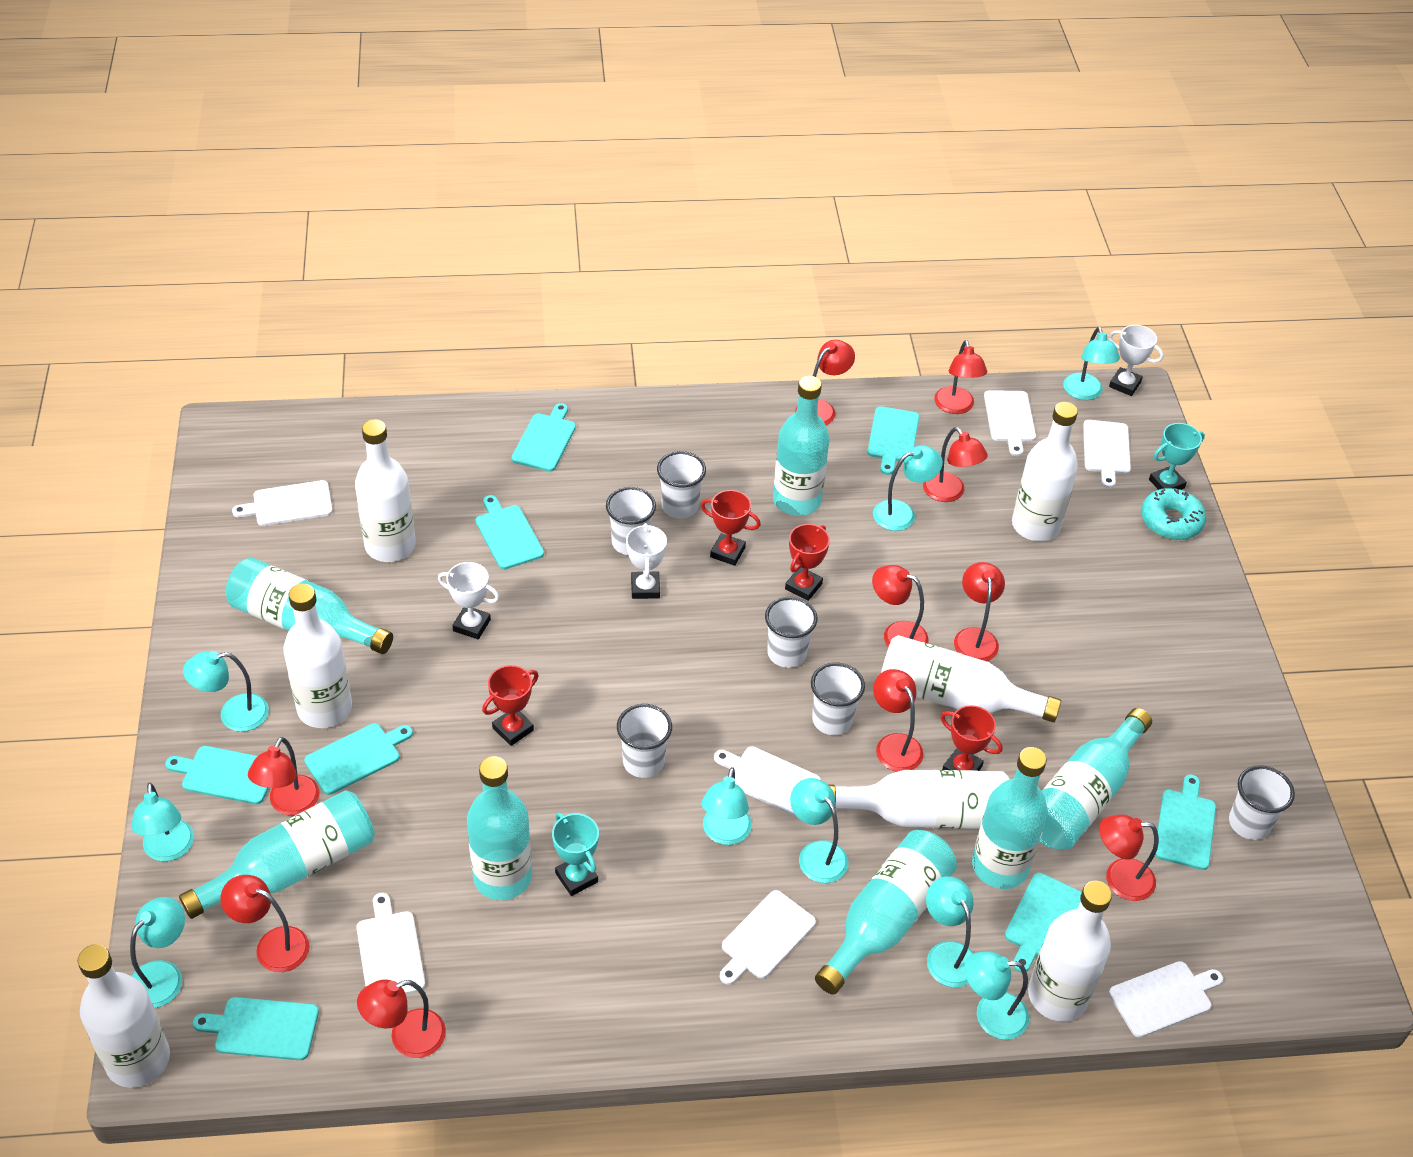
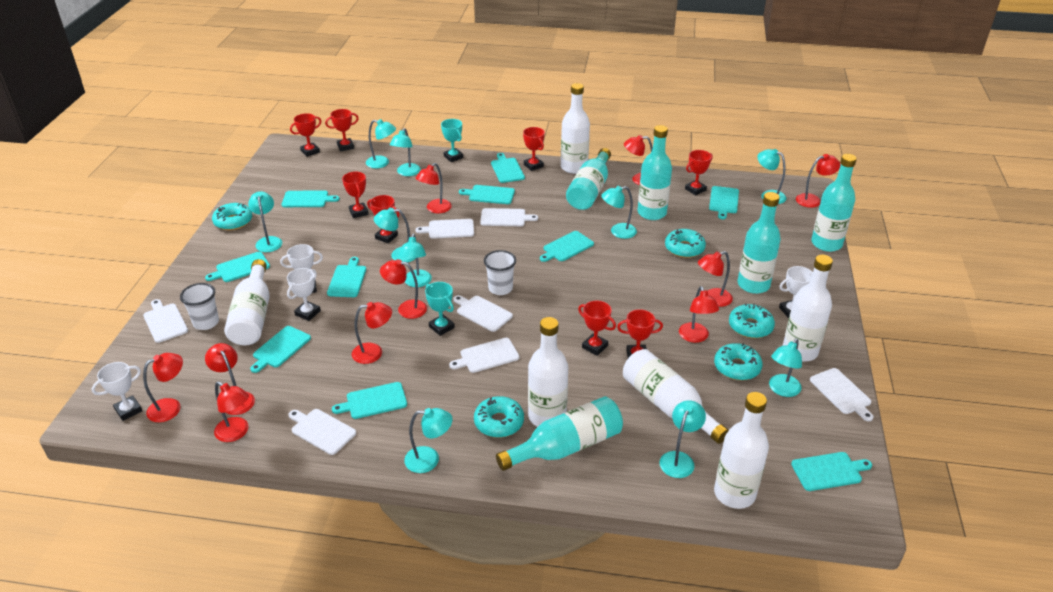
red trophy: [482,665,539,746] [701,490,761,566] [785,524,830,601] [940,705,1002,771] = 4 -> [290,113,321,157] [325,109,359,151] [342,172,369,218] [367,195,400,243] [523,127,545,171] [578,300,616,356] [617,309,663,358] [685,150,713,195] = 8
turquoise bottle: [179,790,375,919] [226,558,393,654] [467,756,532,900] [773,376,829,516] [815,830,957,995] [972,747,1048,889] [1040,708,1152,850] = 7 -> [496,396,623,471] [566,148,611,210] [637,125,672,220] [738,192,781,294] [811,154,857,252] = 5
turquoise cutting board: [165,746,269,804] [193,997,319,1060] [304,723,413,795] [476,495,544,569] [511,403,576,472] [867,407,919,475] [1005,873,1082,973] [1155,774,1216,870] = 8 -> [205,252,270,282] [250,326,311,373] [282,190,340,207] [327,257,366,297] [332,382,407,419] [459,185,515,204] [491,153,525,183] [540,231,594,262] [709,186,739,219] [791,452,872,491] = 10
turquoise donut: [1141,488,1206,540] = 1 -> [212,203,252,230] [474,396,524,438] [665,229,706,258] [714,343,762,380] [729,303,775,338] = 5
turquoise lamp: [130,897,185,1008] [131,783,194,861] [183,651,269,732] [701,767,752,845] [790,778,848,883] [873,445,943,531] [926,876,974,987] [964,951,1029,1040] [1063,327,1120,400] = 9 -> [248,191,282,252] [366,119,396,168] [374,208,416,263] [390,128,421,176] [399,233,432,287] [404,408,453,473] [601,186,637,239] [659,400,706,478] [757,149,786,204] [769,338,802,397] = 10
white bottle: [78,944,170,1088] [283,583,352,728] [355,419,416,562] [829,770,1010,829] [881,635,1061,722] [1012,402,1078,541] [1028,881,1112,1022] = 7 -> [224,259,270,345] [528,317,568,427] [561,83,590,174] [623,349,729,444] [714,392,769,509] [783,255,833,362] = 6
white cup: [606,487,656,555] [617,704,672,778] [657,451,706,519] [765,597,818,668] [811,663,865,735] [1229,765,1295,840] = 6 -> [180,283,219,330] [484,250,516,295] = 2
white trophy: [438,562,499,639] [626,523,667,599] [1109,325,1164,396] = 3 -> [91,362,142,421] [280,244,323,293] [287,268,321,321] [779,266,813,318] = 4

